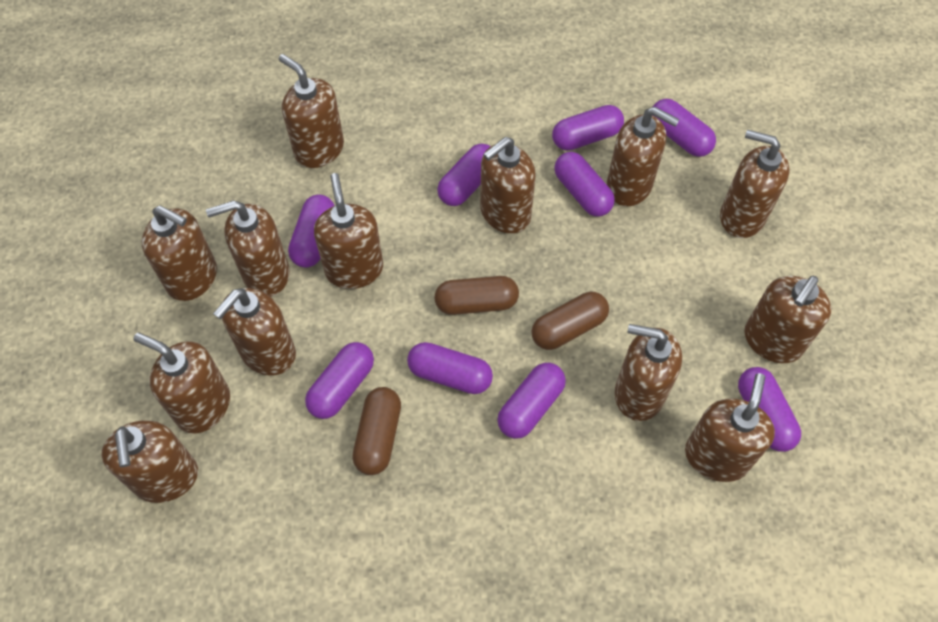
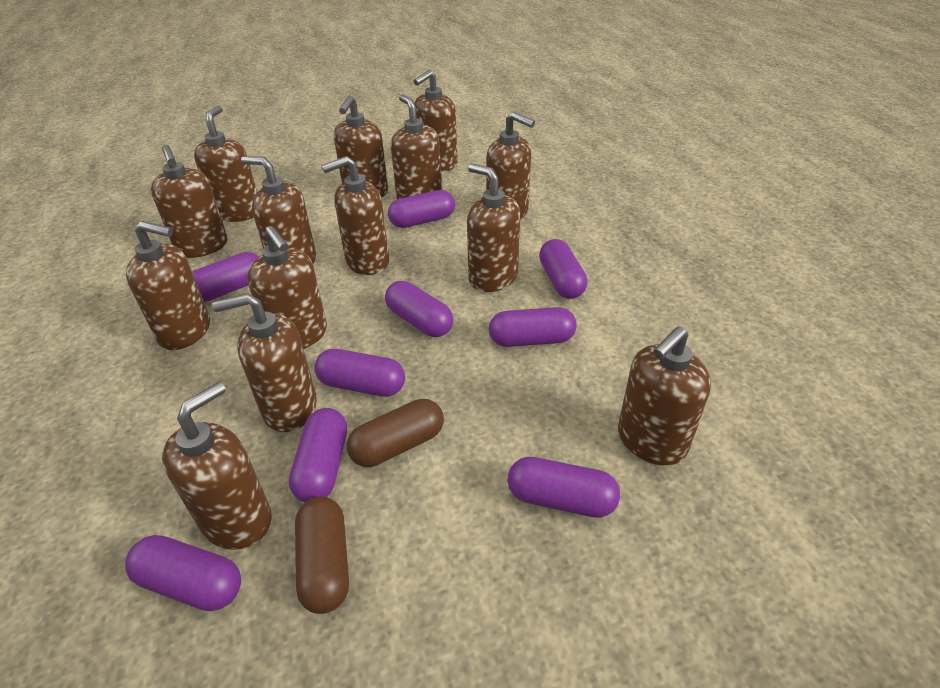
brown capsule: [352,387,401,475] [434,276,519,315] [531,292,609,350] = 3 -> [295,496,349,614] [347,399,444,467] = 2
brown soap dispenser: [102,420,198,503] [134,333,230,433] [141,206,217,301] [206,200,290,297] [213,288,296,376] [279,54,344,168] [314,173,383,289] [480,137,536,234] [607,107,680,206] [615,324,682,421] [685,373,775,482] [720,130,790,238] [744,276,831,363] = 13 -> [126,221,210,350] [151,145,228,258] [162,382,272,550] [194,105,257,222] [212,293,317,432] [241,156,316,263] [247,226,327,349] [321,156,389,275] [334,95,388,198] [391,94,442,199] [414,70,458,172] [467,164,520,292] [486,112,535,219] [618,326,711,466] = 14

